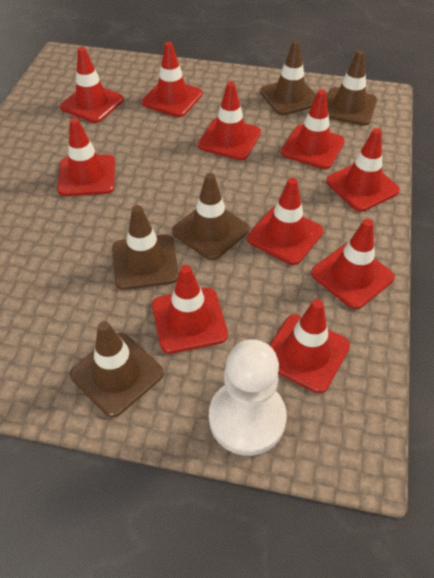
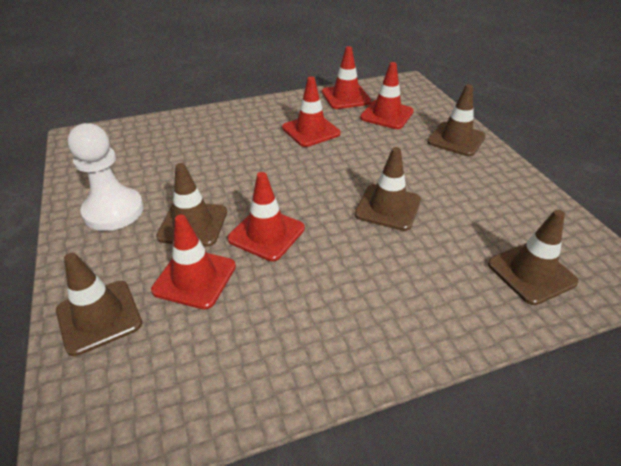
red traffic cone: [57,118,115,196] [60,47,124,123] [142,42,203,117] [152,265,228,354] [198,82,261,160] [247,178,324,265] [269,299,350,393] [281,89,345,169] [311,219,395,309] [326,128,400,212] = 10 -> [151,215,236,309] [227,172,305,261] [282,76,341,147] [322,46,372,109] [360,62,414,129] = 5

